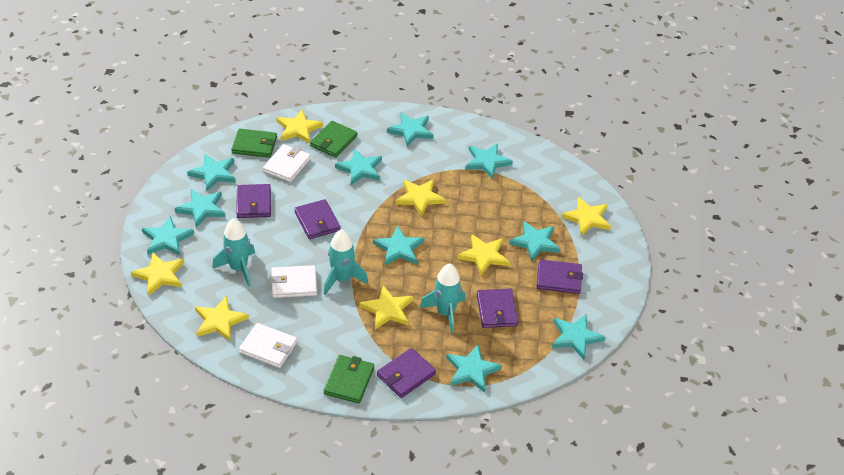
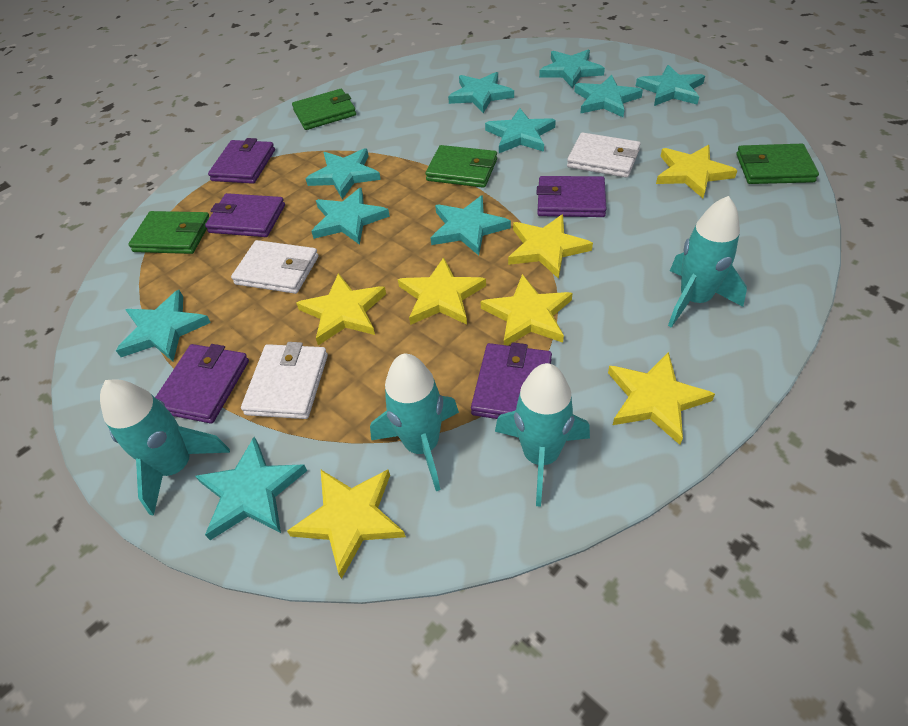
green wallet: [232,129,277,158] [310,121,357,157] [324,355,374,404] = 3 -> [128,211,210,254] [292,89,356,130] [425,145,497,188] [736,144,819,184] = 4
turquoise rocket: [212,218,255,286] [324,229,368,295] [420,263,465,334] = 3 -> [100,379,230,516] [370,354,459,491] [495,363,590,507] [668,196,747,328] = 4

